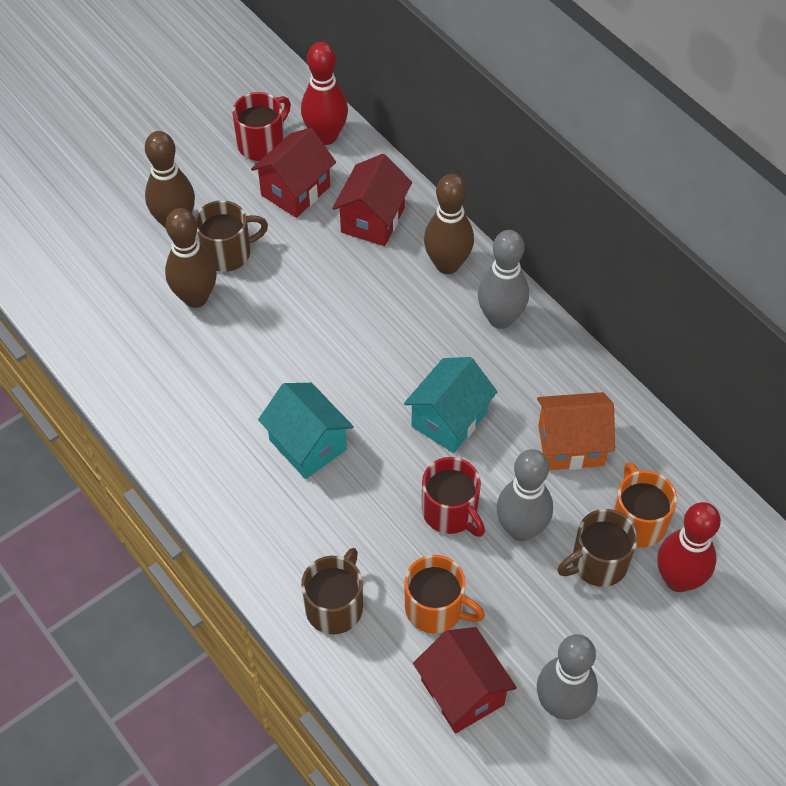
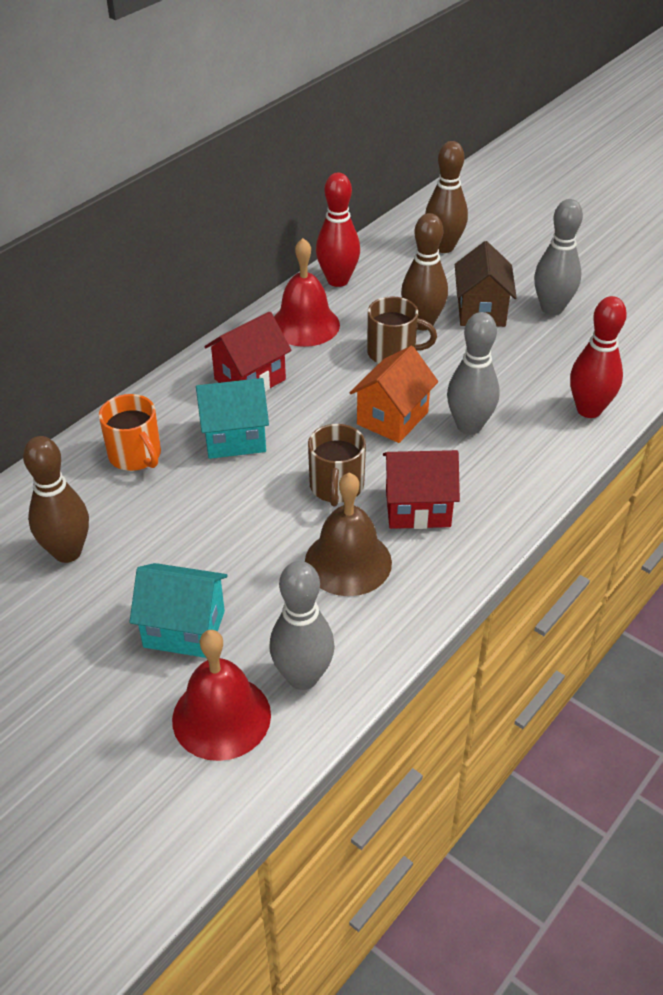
brown bell: none = 0 -> [305,472,392,596] = 1
brown house: none = 0 -> [455,241,517,327] = 1
brown mug: [195,200,268,272] [301,548,363,634] [557,509,638,587] = 3 -> [308,424,366,506] [367,296,437,364] = 2
orange mug: [404,555,485,634] [613,462,677,548] = 2 -> [99,394,161,471] = 1
red bell: none = 0 -> [172,630,271,761] [274,238,340,347] = 2
red house: [251,128,336,218] [332,154,412,246] [413,627,517,734] = 3 -> [204,312,291,392] [383,450,460,529] = 2
red mug: [232,92,291,161] [422,457,485,537] = 2 -> none = 0

